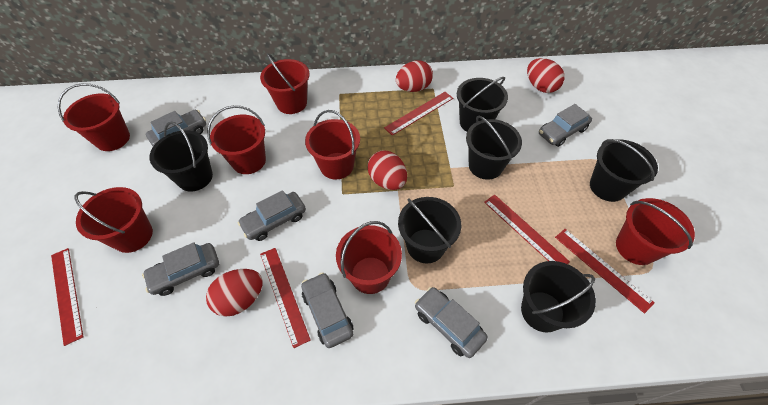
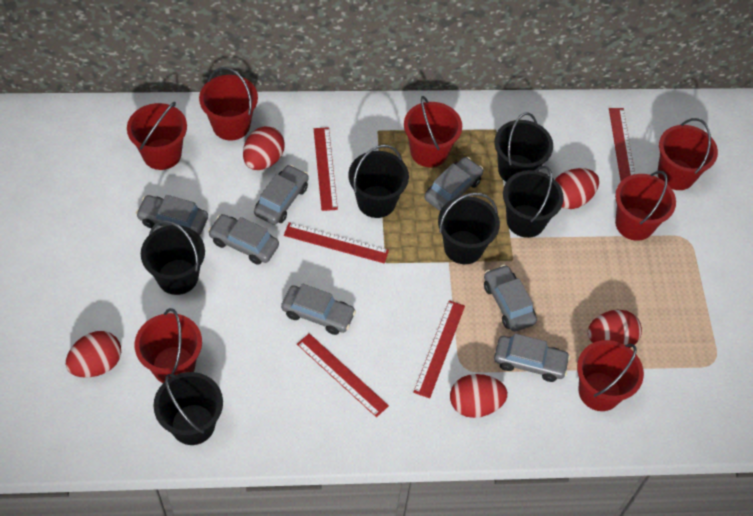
grey car: [142,242,219,296] [146,110,206,146] [238,190,306,241] [301,273,354,348] [415,287,488,358] [539,104,592,147] = 6 -> [136,195,208,235] [208,214,279,265] [254,165,309,225] [281,284,356,335] [425,157,483,211] [484,265,537,332] [494,333,570,382] = 7
red egg: [206,269,263,317] [367,150,407,190] [396,60,433,92] [527,58,564,93] = 4 -> [66,331,121,377] [243,126,285,170] [450,374,508,418] [555,168,599,209] [587,310,642,348] = 5

